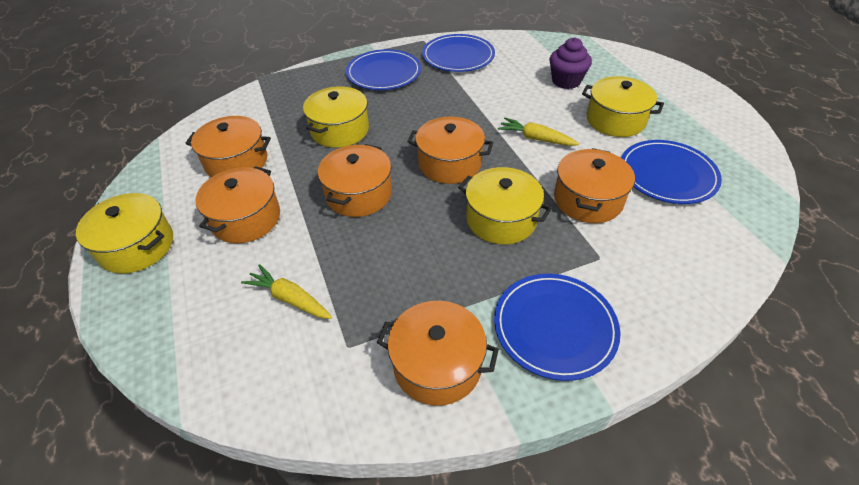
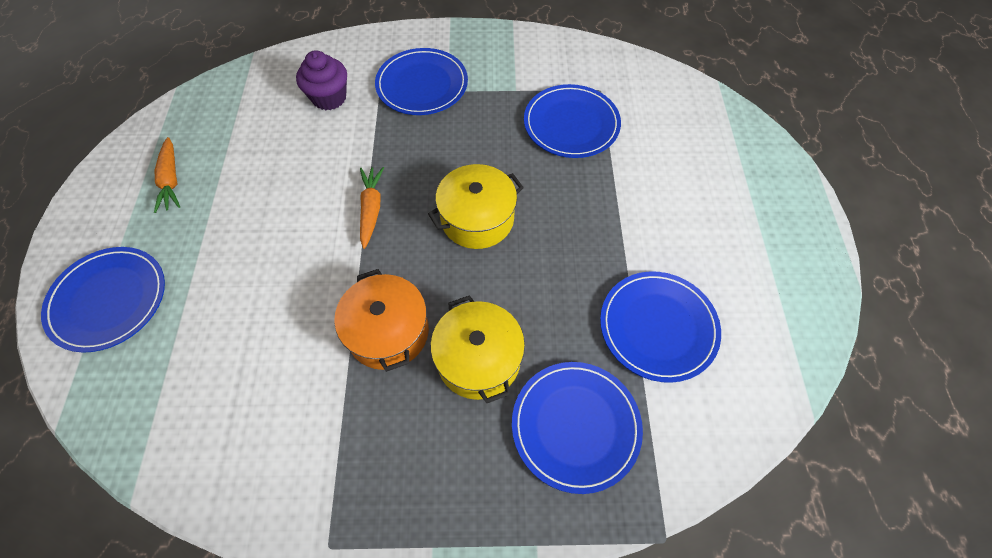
blue plate: [346,49,421,90] [422,34,495,72] [494,274,620,381] [621,140,722,204] = 4 -> [41,247,165,353] [375,48,468,115] [512,362,643,494] [524,84,621,158] [600,272,721,383] = 5
orange carrot: none = 0 -> [154,137,180,213] [360,167,384,249] = 2
orange pot: [185,116,271,177] [196,166,280,243] [318,144,392,217] [377,301,499,406] [407,116,493,184] [554,148,635,223] = 6 -> [334,269,429,372] = 1
yellow carrot: [241,264,332,319] [498,118,579,146] = 2 -> none = 0
yellow pot: [76,193,173,274] [303,86,369,148] [458,167,552,245] [582,76,664,137] = 4 -> [428,164,524,249] [430,295,525,403] = 2

